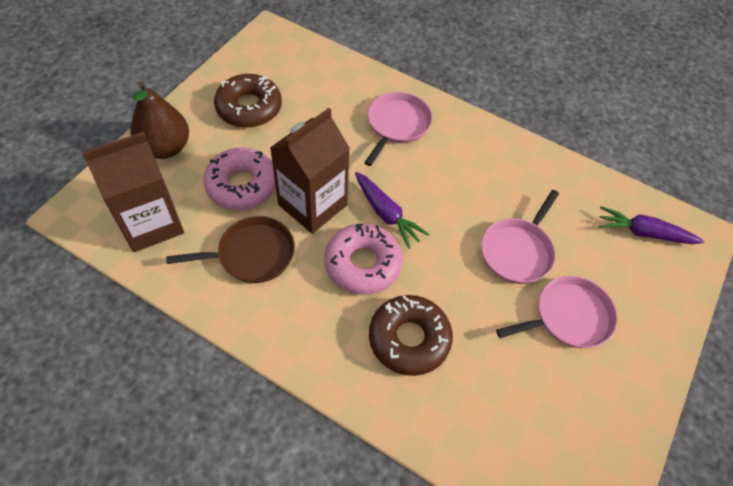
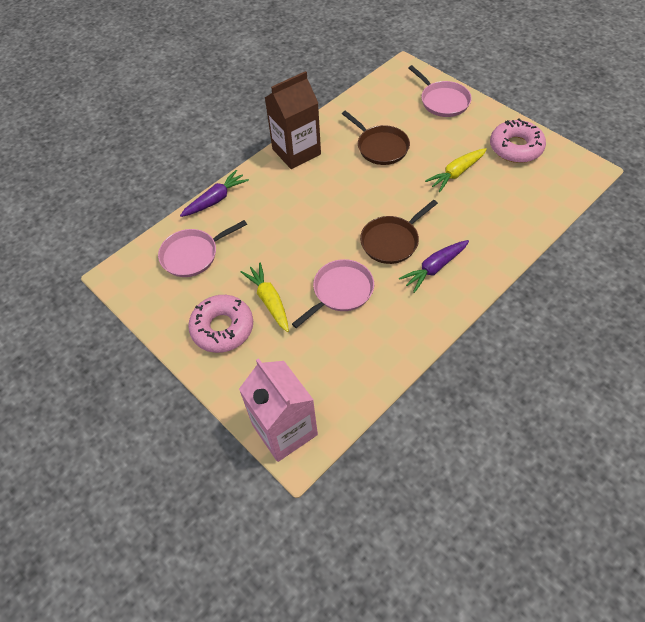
brown carton: [82,132,184,252] [270,108,350,234] = 2 -> [265,71,321,169] = 1
brown donut: [214,74,282,128] [369,295,453,376] = 2 -> none = 0
brown pan: [166,216,295,283] = 1 -> [342,111,410,165] [360,200,438,264] = 2
brown pear: [130,81,189,159] = 1 -> none = 0
pink carton: none = 0 -> [239,358,318,462] = 1
yellow carrot: none = 0 -> [241,263,289,332] [425,148,487,192] = 2

